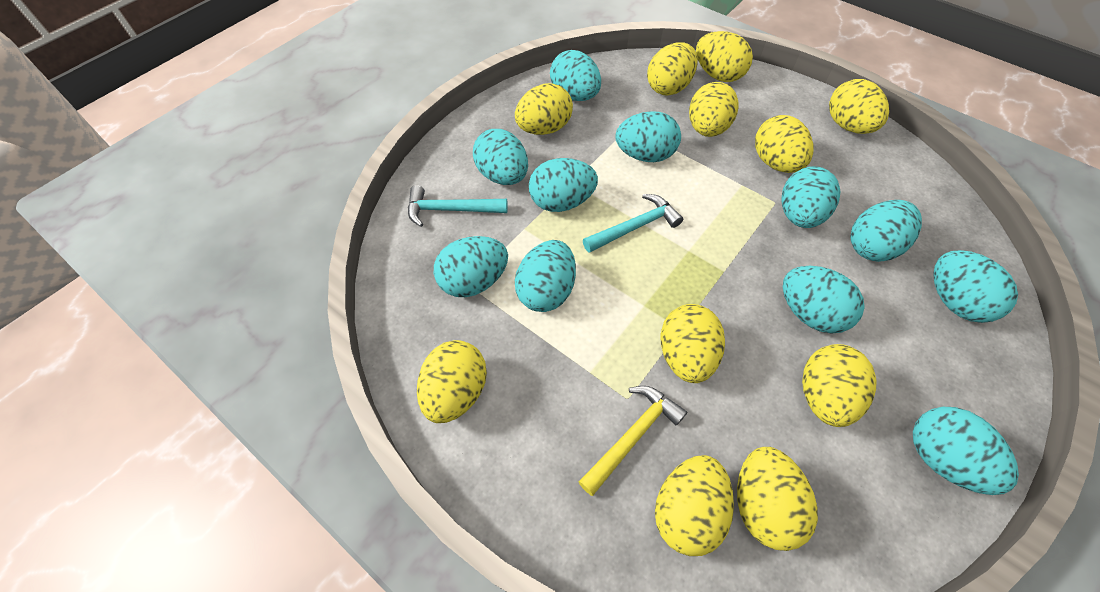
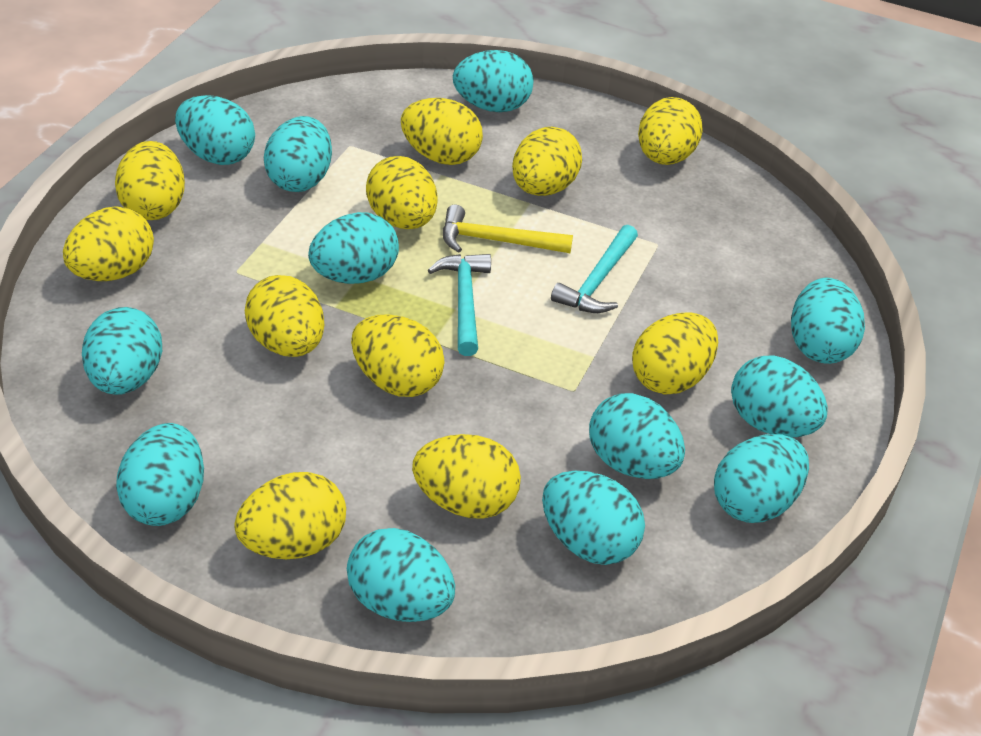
turquoise egg: [434,236,508,297] [473,129,528,185] [515,240,576,312] [529,158,598,212] [550,50,601,101] [615,111,681,162] [781,166,841,228] [783,266,865,334] [850,200,922,262] [913,407,1019,495] [933,250,1018,323] = 11 -> [82,307,162,395] [116,423,204,526] [175,95,255,165] [264,116,332,192] [308,212,399,284] [347,528,455,622] [453,50,533,112] [542,471,645,565] [589,393,685,479] [714,434,809,523] [731,355,828,437] [791,278,865,364] = 12

